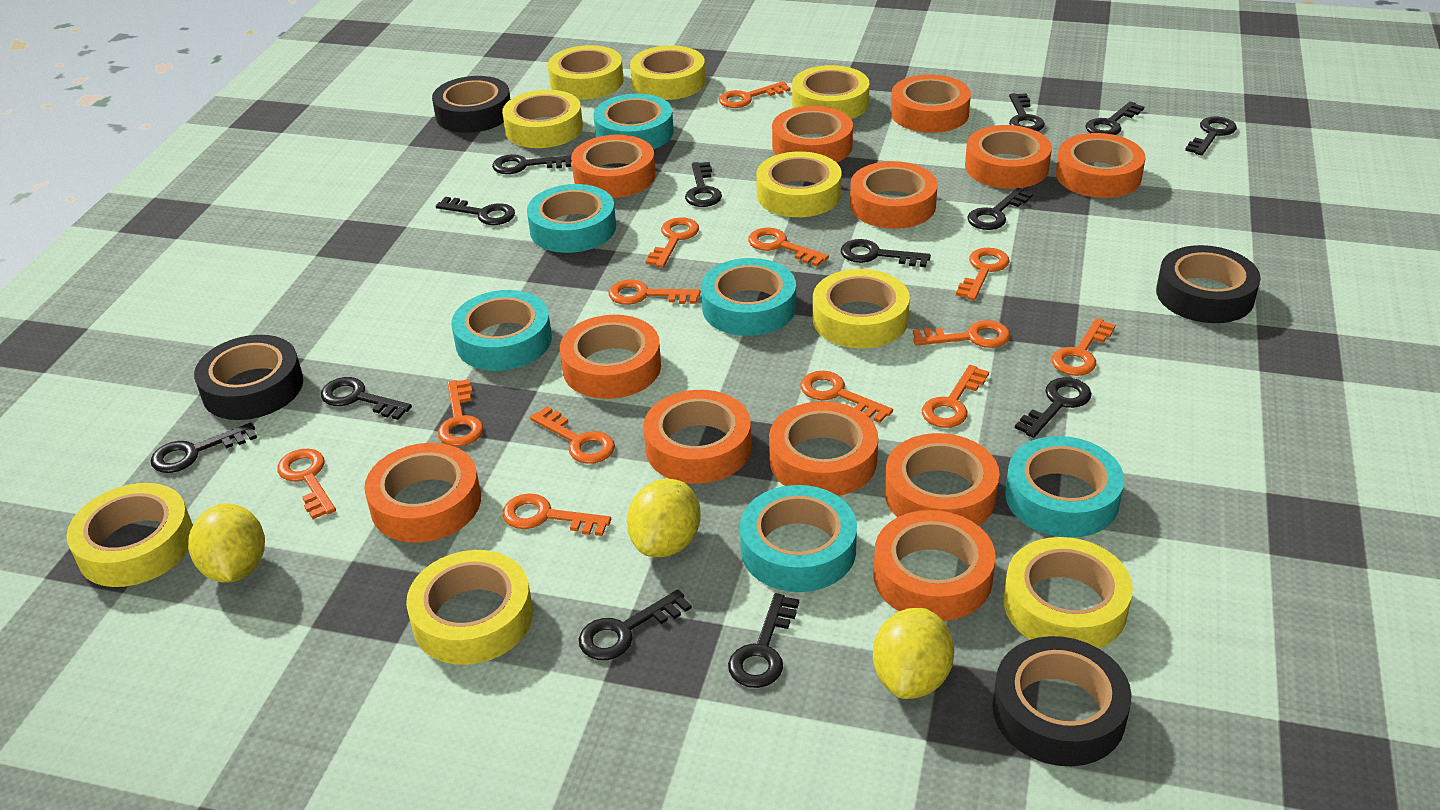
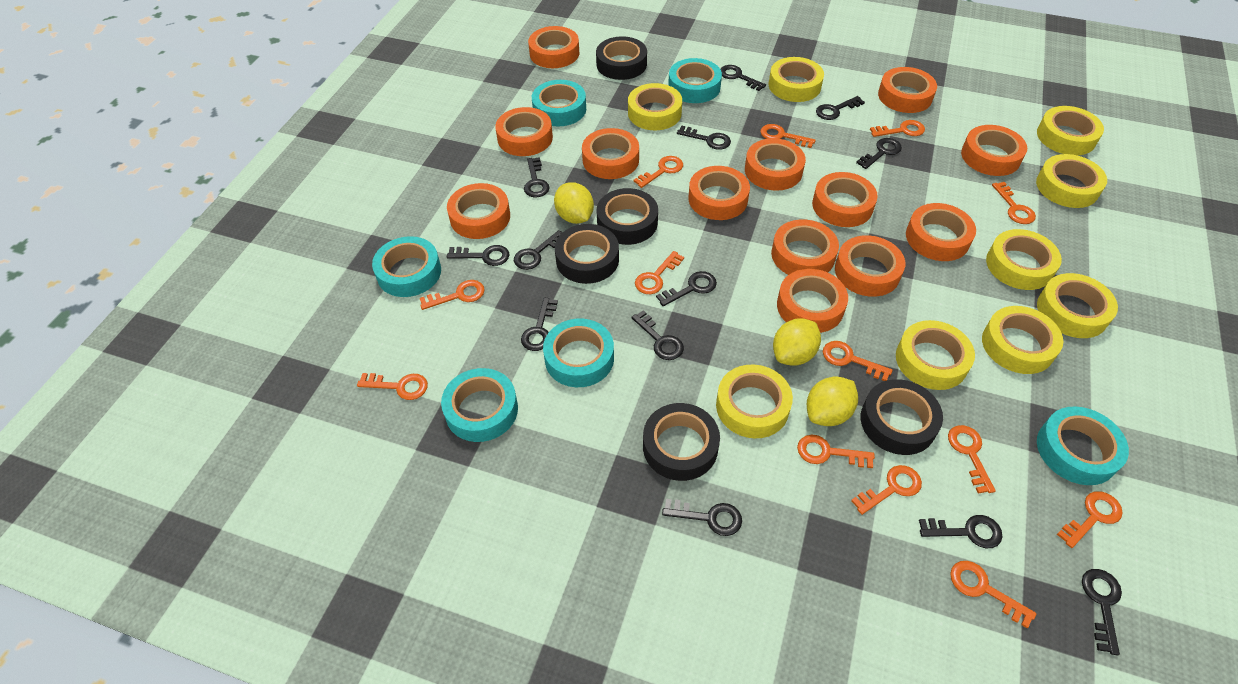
black tape: [194,335,303,420] [432,76,510,133] [992,636,1132,766] [1156,245,1261,323] = 4 -> [555,224,619,284] [596,37,647,80] [597,188,658,245] [643,403,720,481] [861,379,943,455] = 5
orange tape: [364,443,481,543] [560,315,661,399] [571,135,656,198] [643,390,751,484] [769,401,878,496] [772,106,853,163] [850,161,938,229] [873,510,996,621] [885,433,1000,526] [891,74,971,133] [965,125,1052,189] [1056,133,1146,198] = 12 -> [447,183,510,239] [495,107,553,156] [528,26,579,68] [582,128,639,179] [689,166,750,220] [745,138,806,191] [771,219,839,275] [777,269,848,333] [812,172,878,227] [835,235,905,297] [878,67,937,113] [906,203,976,261] [961,125,1027,176] = 13

